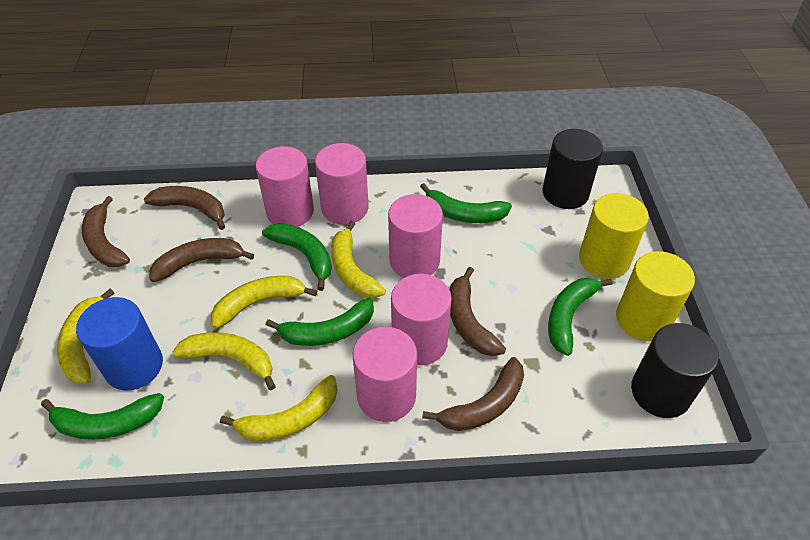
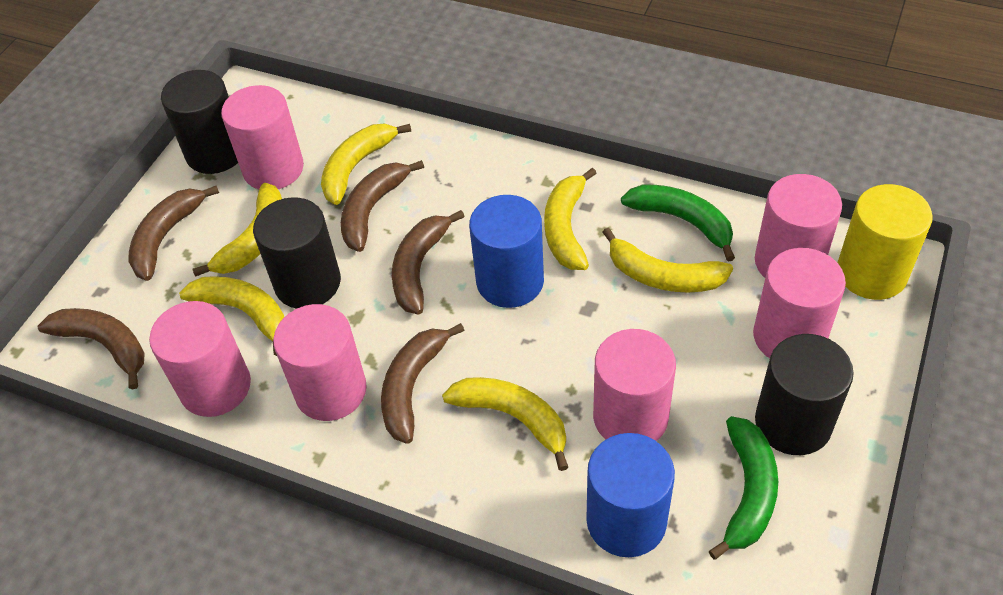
black cylinder: [543,129,603,209] [631,323,719,418] = 2 -> [161,70,238,174] [253,197,341,309] [755,334,854,455] = 3
blue cylinder: [76,297,163,390] = 1 -> [469,195,544,308] [586,433,675,557] = 2
green banana: [41,393,164,440] [262,223,332,291] [265,298,374,346] [420,183,512,223] [548,278,612,356] = 5 -> [621,185,735,261] [709,416,778,560] = 2
pink cylinder: [256,146,314,227] [315,143,369,225] [353,327,417,422] [388,194,443,278] [391,274,452,365] = 5 -> [149,301,251,417] [221,85,304,190] [273,304,367,421] [593,329,676,441] [753,248,846,358] [755,174,842,278] = 6
yellow banana: [57,288,115,384] [173,332,276,390] [211,276,317,329] [220,375,338,441] [331,221,386,298] = 5 -> [179,276,284,356] [193,183,282,277] [321,124,411,205] [442,377,568,471] [544,168,597,270] [602,228,733,293] = 6
yellow cylinder: [579,193,649,279] [616,251,695,341] = 2 -> [838,184,933,300] = 1

